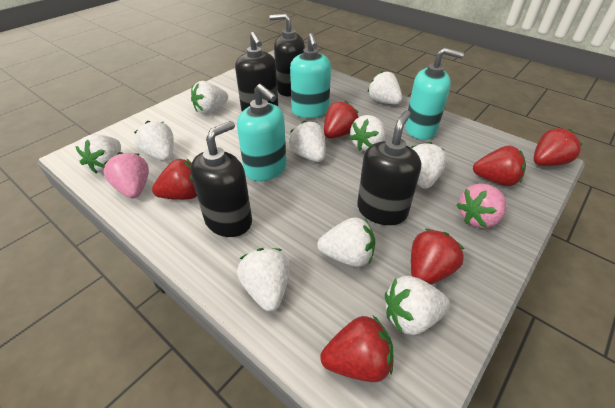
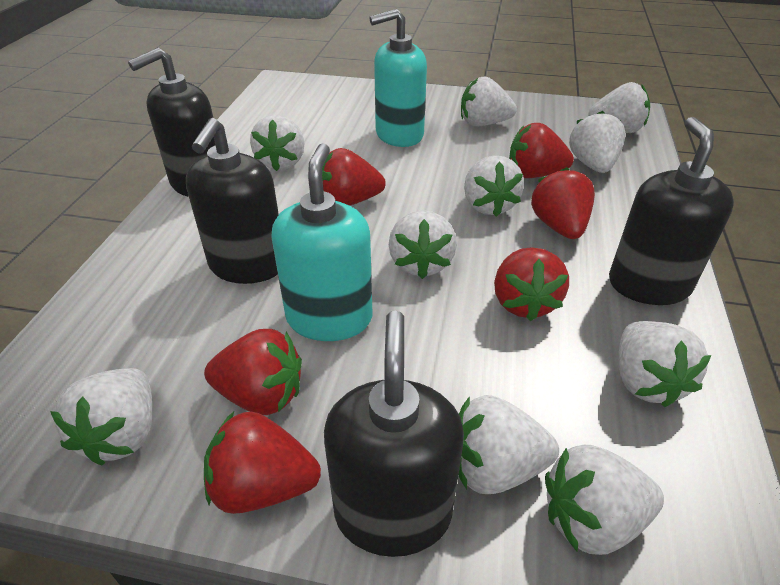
pink strawberry: [103,152,149,199] [456,183,506,228] = 2 -> none = 0
turquoise soap dispenser: [237,84,287,181] [290,33,331,118] [405,48,464,140] = 3 -> [272,143,373,341] [370,9,427,147] = 2

